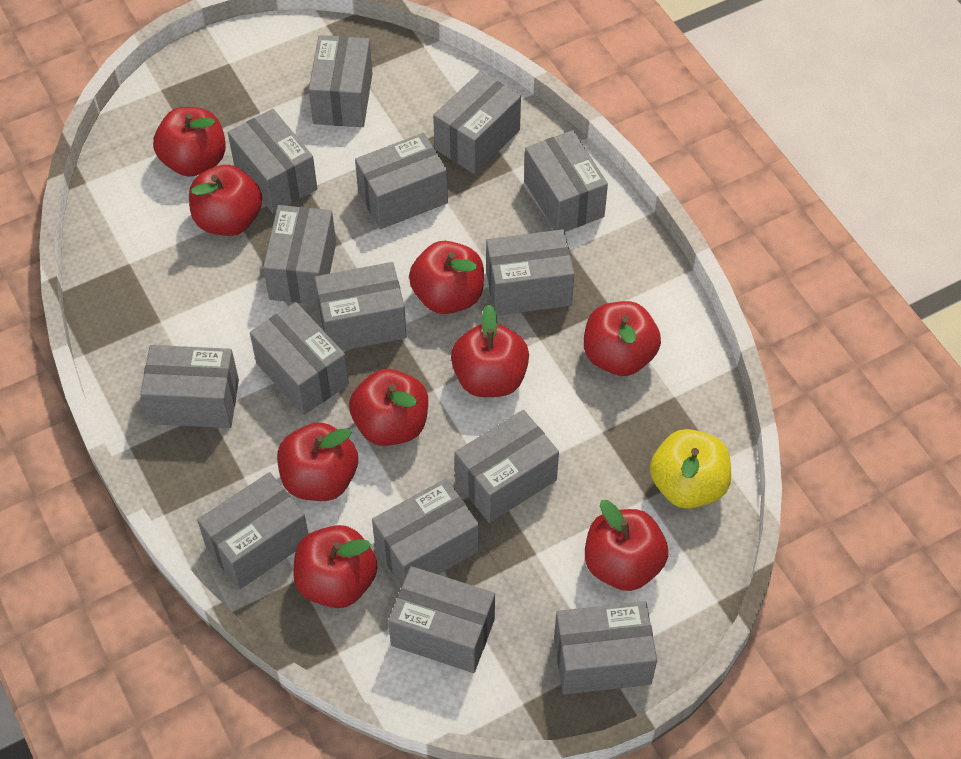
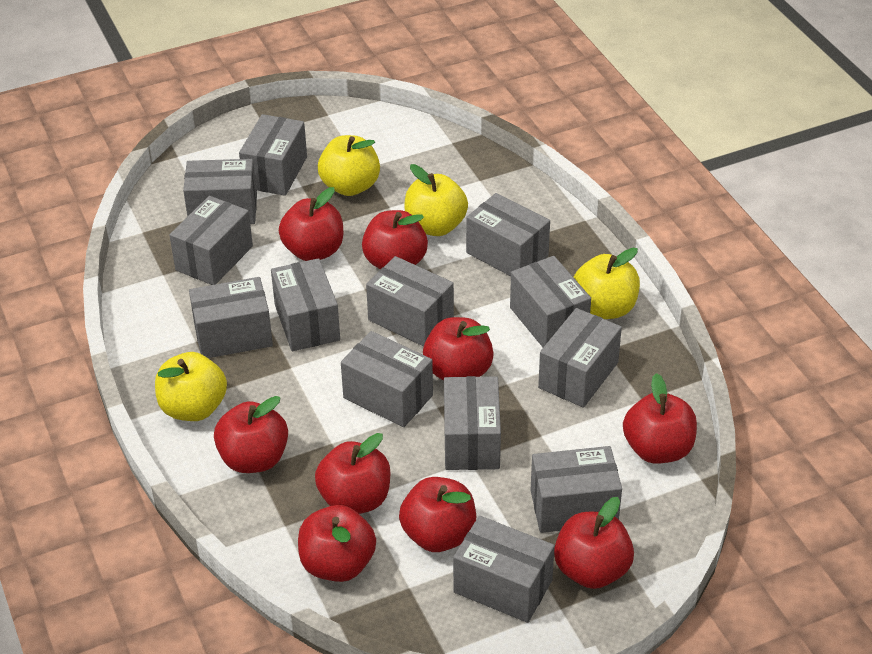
grey box: [140,345,239,428] [197,472,308,590] [228,109,317,213] [250,302,349,415] [263,205,336,305] [308,35,373,127] [314,262,407,351] [355,133,448,229] [372,478,479,587] [388,566,495,673] [433,71,521,174] [455,410,559,523] [486,229,575,316] [524,130,608,232] [554,601,657,695] = 15 -> [169,196,253,285] [183,159,257,224] [189,277,273,358] [239,114,307,196] [271,258,340,351] [341,331,433,427] [366,256,454,347] [444,376,501,470] [453,516,555,623] [466,193,550,276] [510,256,591,347] [531,446,622,533] [538,308,622,408] = 13
yellow apple: [650,429,731,509] = 1 -> [155,352,227,421] [318,135,380,196] [405,164,468,236] [574,248,640,319] = 4

